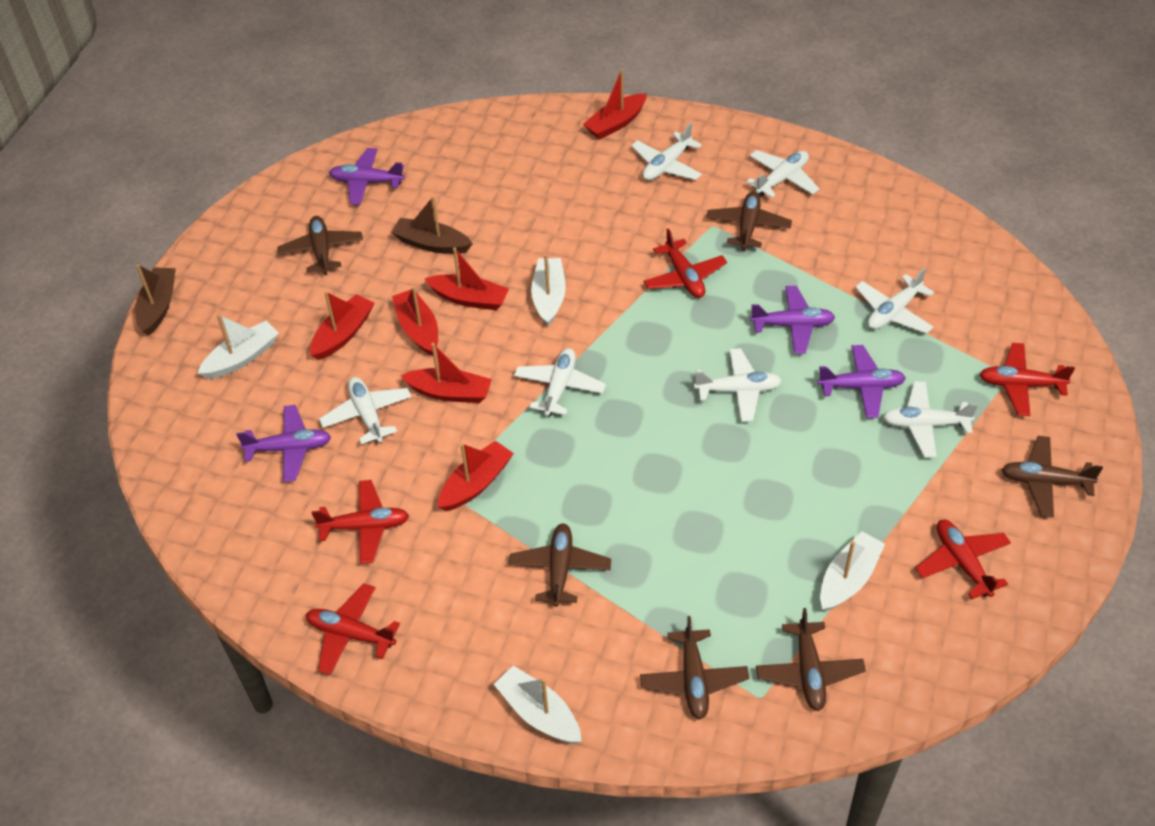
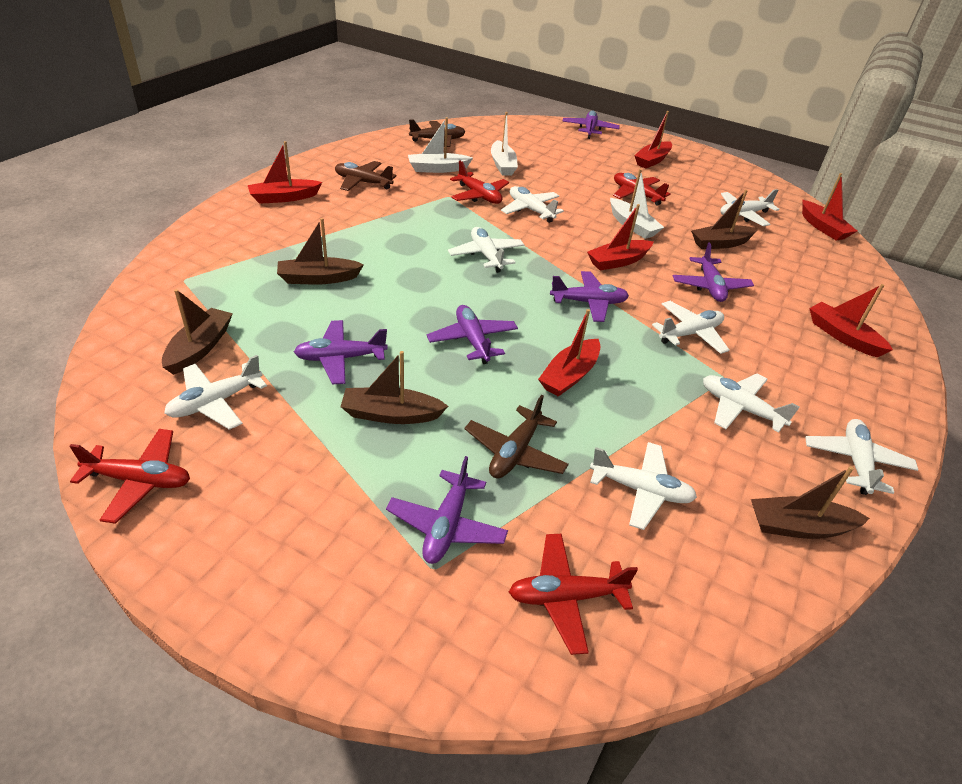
brown boat: [135,264,176,336] [391,196,473,254] = 2 -> [162,289,233,375] [277,218,364,285] [341,351,448,424] [691,189,758,249] [751,466,870,539] = 5
brown plane: [277,216,363,275] [509,524,611,607] [640,616,749,719] [706,191,792,251] [756,608,866,711] [1001,436,1103,517] = 6 -> [335,161,397,191] [409,119,465,147] [464,395,569,478] = 3
purple plane: [236,405,331,482] [329,148,405,205] [750,286,835,354] [818,345,906,418] = 4 -> [294,320,388,385] [386,456,508,564] [427,305,518,364] [550,271,629,322] [562,111,620,139] [673,242,754,302] = 6
red plane: [306,584,400,675] [311,480,409,564] [643,228,727,298] [915,520,1011,599] [979,343,1075,416] = 5 -> [69,429,190,524] [450,161,509,204] [509,534,638,655] [613,173,671,206] = 4
white boat: [197,314,279,379] [494,666,582,744] [531,254,566,326] [820,531,885,611] = 4 -> [408,117,473,173] [491,112,518,175] [610,169,664,239] = 3
white plane: [319,377,412,444] [514,348,606,417] [631,123,702,180] [694,348,782,422] [747,150,819,198] [855,268,934,334] [883,381,978,457] = 7 -> [164,355,267,430] [448,227,524,273] [501,186,564,223] [590,442,697,530] [652,301,729,354] [703,374,800,432] [720,189,780,226] [805,419,918,495] = 8

